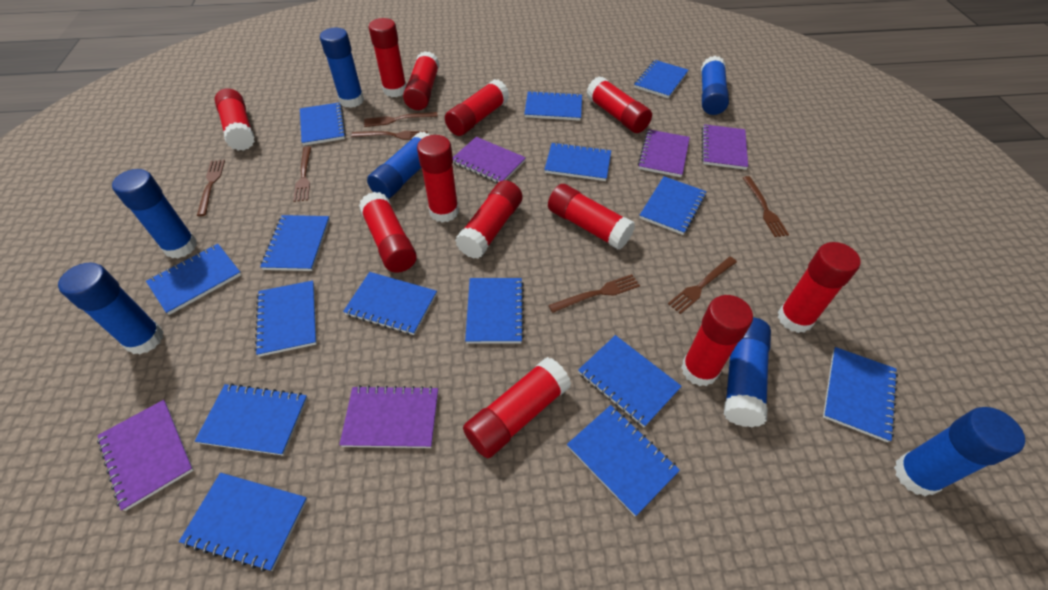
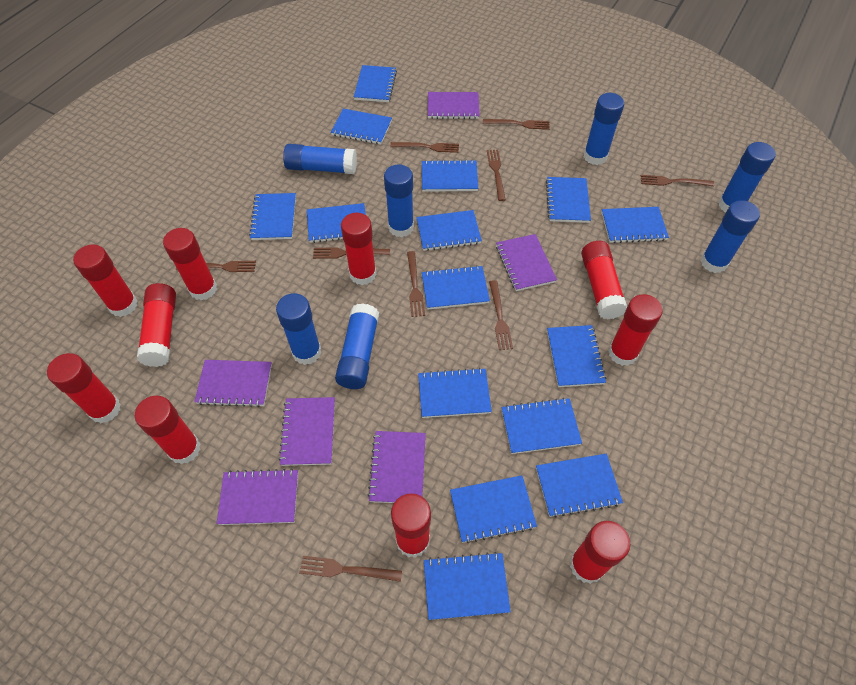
brown fork: [197,160,225,216] [293,146,311,202] [351,131,428,140] [364,112,438,127] [548,274,640,313] [668,257,737,314] [743,176,789,237] = 7 -> [176,261,256,272] [299,556,402,582] [313,247,390,259] [390,142,459,153] [407,251,425,317] [483,119,550,130] [487,149,506,201] [489,280,513,350] [641,175,714,186] = 9
purple notebook: [97,400,194,511] [339,385,438,448] [453,137,526,183] [638,130,690,177] [702,124,748,170] = 5 -> [194,360,272,407] [217,469,298,525] [279,397,335,466] [368,431,426,503] [428,92,480,119] [496,234,557,291] = 6
red glue stick: [215,88,255,151] [359,192,417,273] [368,18,406,97] [403,51,440,110] [417,135,459,223] [445,79,509,136] [455,180,522,259] [463,357,571,458] [548,184,635,249] [586,76,652,133] [681,295,753,386] [778,242,860,333] = 12 -> [47,353,121,423] [73,244,138,317] [135,396,200,464] [137,283,176,367] [163,228,217,300] [341,213,377,285] [391,493,431,558] [570,521,630,584] [581,241,627,319] [608,294,662,366] = 10

